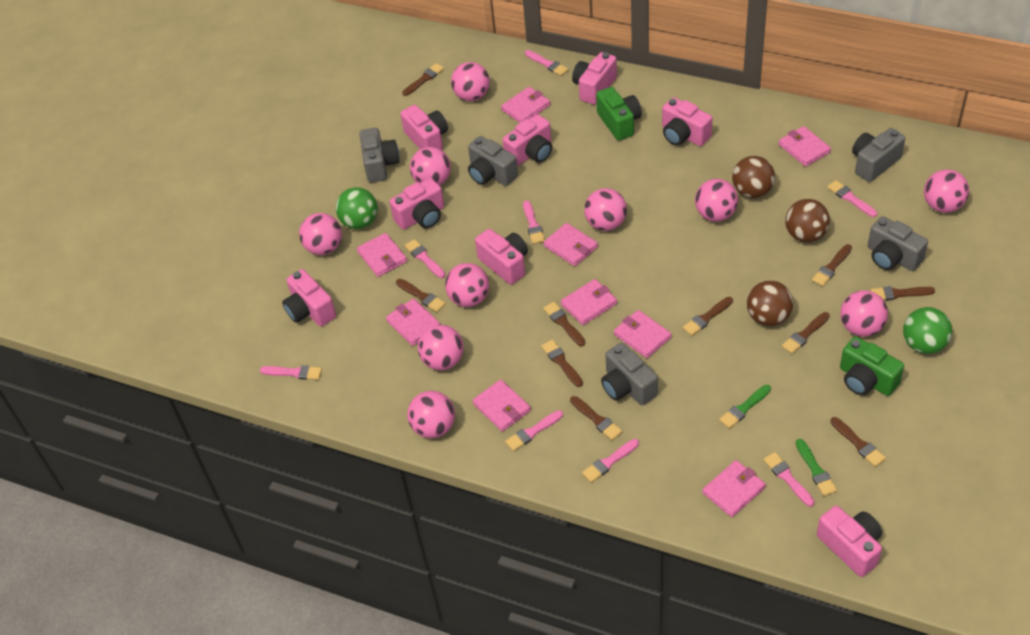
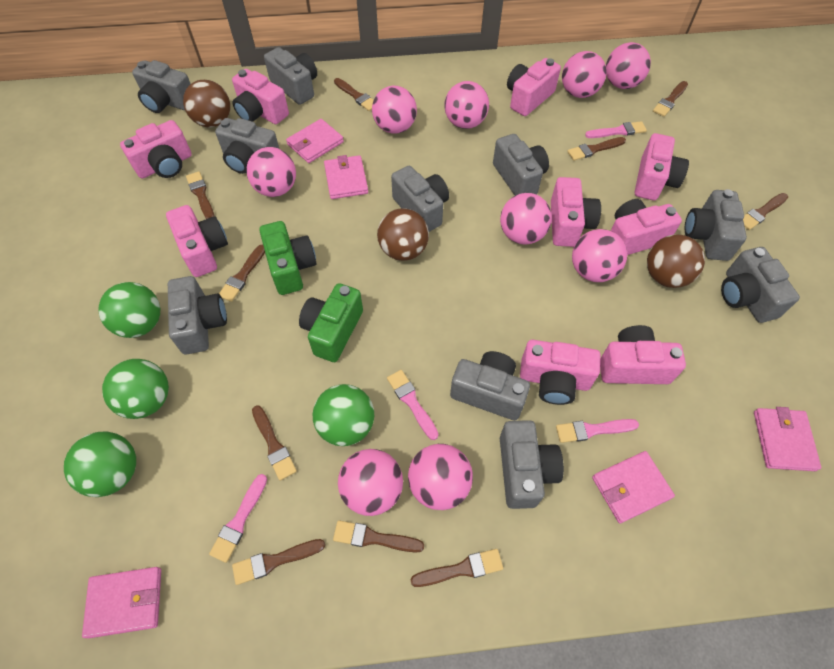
green ball: [336,187,378,229] [903,307,952,354] = 2 -> [64,432,136,497] [98,282,160,338] [102,359,169,419] [313,384,374,446] = 4
green brush: [719,385,771,429] [796,439,837,496] = 2 -> none = 0
grey camera: [359,128,400,183] [468,136,518,186] [601,343,658,405] [852,128,905,182] [868,216,928,271] = 5 -> [132,60,191,113] [168,276,227,355] [215,118,279,174] [264,47,317,105] [391,166,449,232] [450,351,530,420] [493,134,549,195] [500,420,564,509] [685,189,747,261] [721,247,800,323] = 10
pink ball: [299,213,342,255] [407,391,455,438] [410,147,451,185] [418,325,464,370] [445,263,489,307] [451,62,490,101] [584,188,627,231] [695,179,738,222] [840,290,888,337] [924,169,969,213] = 10 -> [246,147,296,197] [338,449,403,516] [372,86,417,134] [408,444,473,510] [444,81,489,129] [500,193,552,245] [562,51,607,98] [572,229,627,282] [606,42,651,89] = 9
pink brush: [260,365,322,380] [404,239,445,278] [505,410,563,451] [523,200,545,244] [525,50,569,76] [582,439,639,483] [763,452,815,507] [827,180,877,217] = 8 -> [209,474,267,563] [387,370,439,440] [556,419,639,443] [585,121,647,138] = 4
pink camera: [282,269,336,326] [390,178,444,230] [400,105,448,150] [475,229,528,285] [503,114,552,166] [572,52,617,105] [662,97,712,146] [817,506,882,577] = 8 -> [120,120,192,178] [166,205,228,277] [232,69,289,124] [507,58,561,116] [520,340,600,405] [551,177,601,247] [600,325,686,384] [611,199,682,255] [635,133,689,200] = 9
pink wallet: [357,233,407,277] [386,298,440,346] [472,380,531,432] [501,87,550,123] [544,223,598,266] [561,279,617,325] [614,310,671,358] [702,460,766,517] [779,126,831,167] = 9 -> [82,567,161,639] [286,119,344,163] [324,155,368,199] [592,451,675,523] [754,407,821,471] = 5

